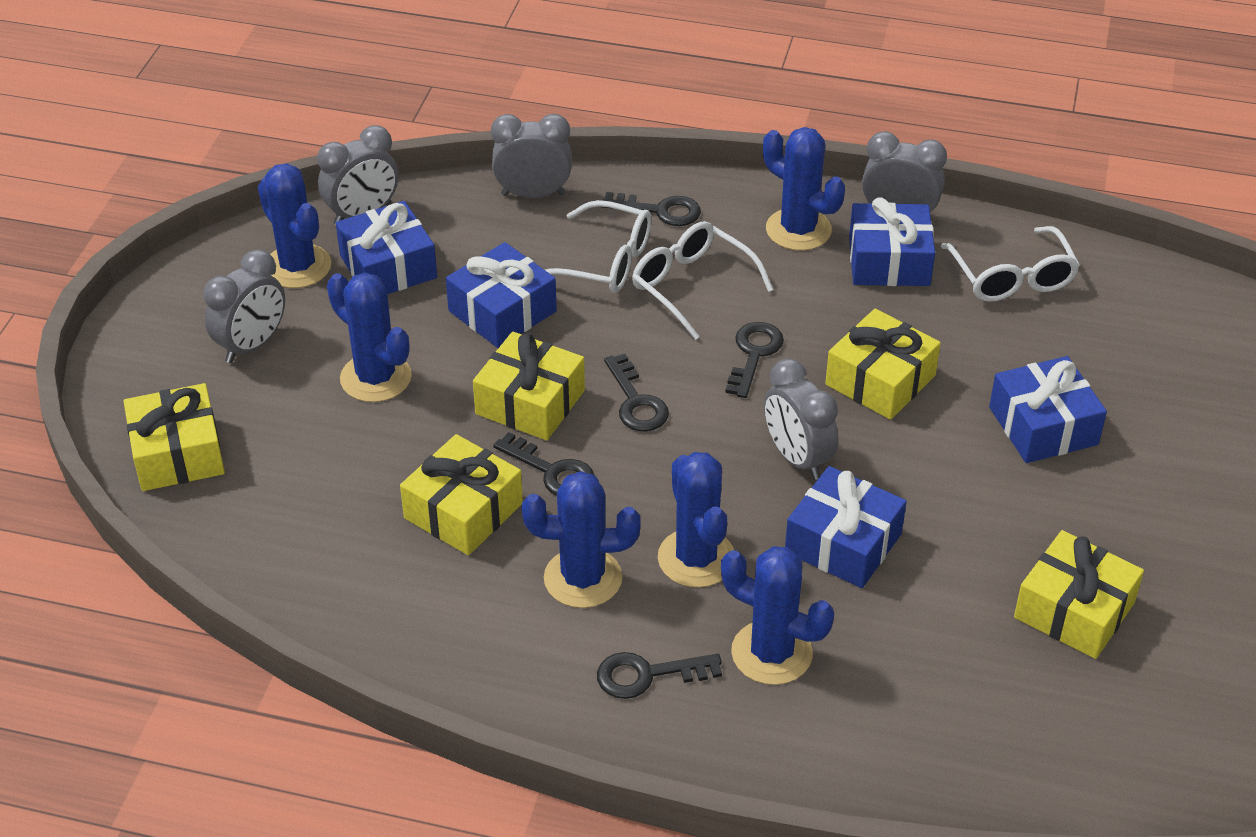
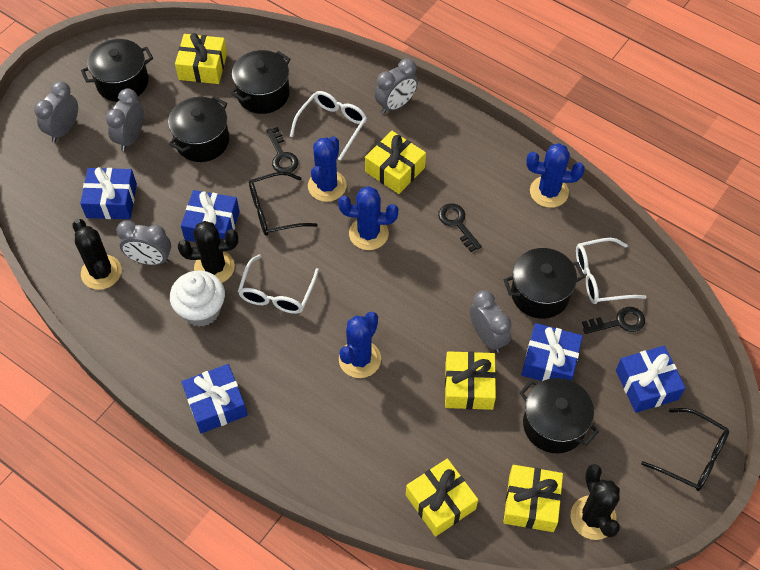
black cactus: none = 0 -> [72,219,122,290] [178,221,238,283] [571,464,620,540] = 3
black glasses: none = 0 -> [249,172,318,236] [641,408,729,491] = 2
black key: [493,432,595,496] [597,652,722,699] [602,192,701,226] [604,354,669,432] [725,322,784,398] = 5 -> [266,127,298,173] [438,203,482,252] [582,307,645,334] = 3
black pot: none = 0 -> [81,39,153,102] [168,96,229,162] [231,50,291,114] [504,248,585,319] [519,378,599,453] = 5
blue cactus: [258,163,331,288] [327,273,412,402] [522,471,641,608] [658,452,734,588] [721,546,834,685] [763,127,845,251] = 6 -> [308,136,347,202] [338,186,398,250] [339,312,381,378] [526,143,585,208] = 4
white cupcake: none = 0 -> [170,270,225,327] = 1

